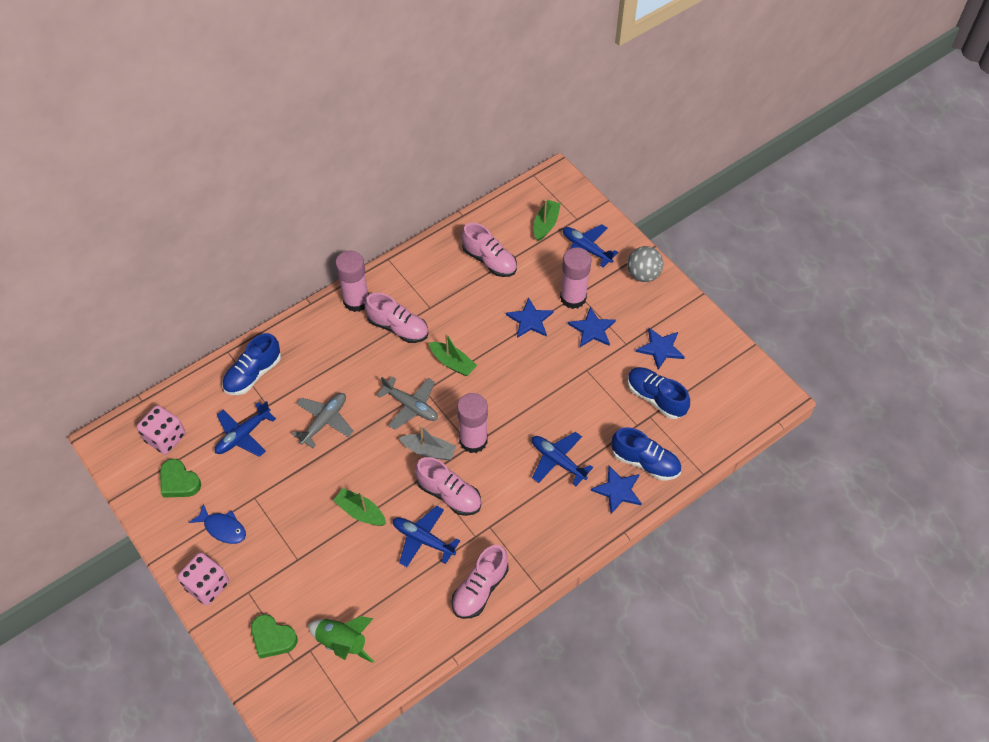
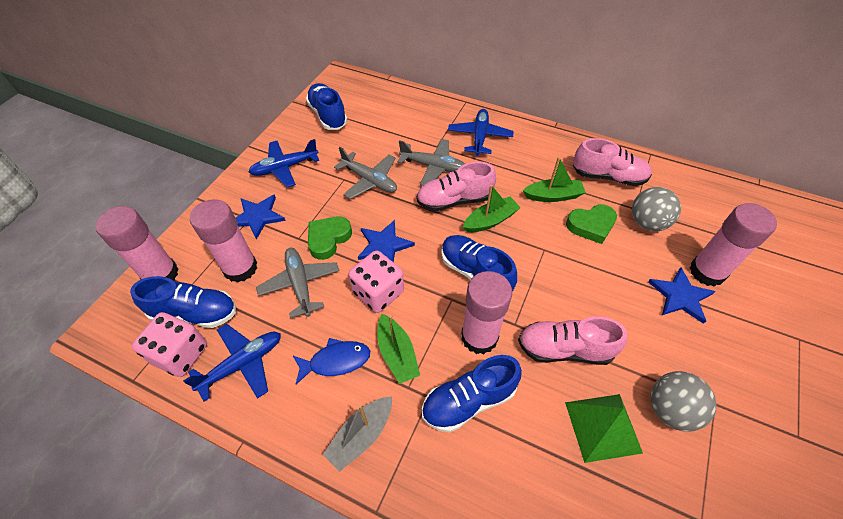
blue plane: [215,401,276,457] [393,506,460,567] [532,432,593,486] [563,224,618,267] = 4 -> [183,324,281,402] [249,139,319,187] [448,109,514,156] = 3
blue shoe: [222,333,281,395] [611,427,681,480] [628,367,690,419] = 3 -> [130,276,236,328] [306,83,348,130] [422,355,522,432] [441,235,517,292] = 4
blue star: [506,297,554,338] [568,307,616,347] [591,466,642,514] [636,328,685,370] = 4 -> [236,194,286,240] [358,220,415,263] [648,267,715,324] = 3
green pyramid: none = 0 -> [565,394,643,463] = 1
green rocket: [308,616,374,663] = 1 -> none = 0
grey ball: [627,246,663,282] = 1 -> [632,187,681,231] [650,371,717,432] = 2
grey plane: [292,393,354,448] [377,377,438,430] = 2 -> [256,248,339,318] [334,147,397,199] [397,139,465,186] = 3
pink glue stick: [335,251,369,312] [457,393,488,453] [560,247,591,309] = 3 -> [95,206,179,281] [190,199,257,283] [461,271,512,354] [690,203,777,287] = 4
pink shoe: [365,293,428,343] [415,457,481,516] [452,545,509,619] [462,223,517,277] = 4 -> [416,162,496,212] [518,316,627,365] [573,138,652,186] = 3

